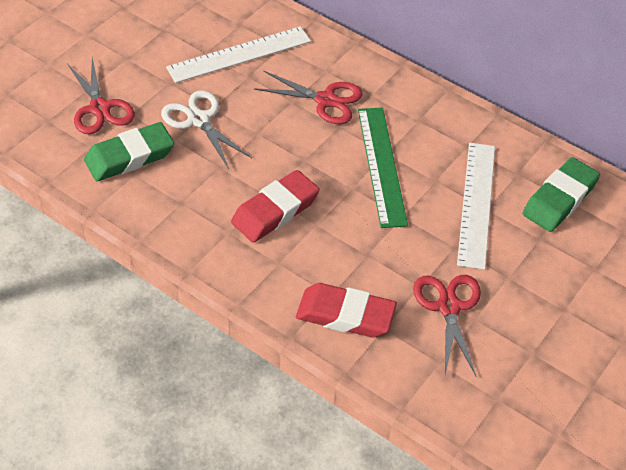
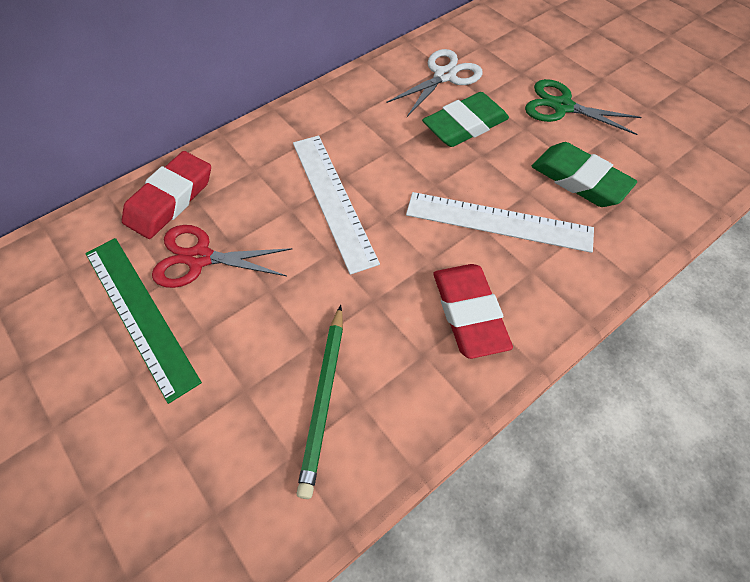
green pencil: none = 0 -> [296,305,343,499] = 1
green scissors: none = 0 -> [525,79,642,135] = 1
red scissors: [67,58,135,134] [254,71,363,125] [413,275,481,377] = 3 -> [152,225,292,288] = 1

